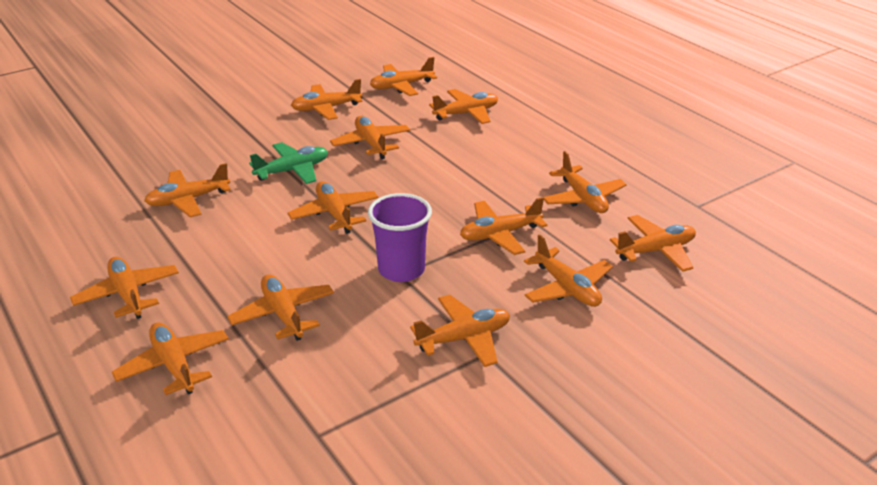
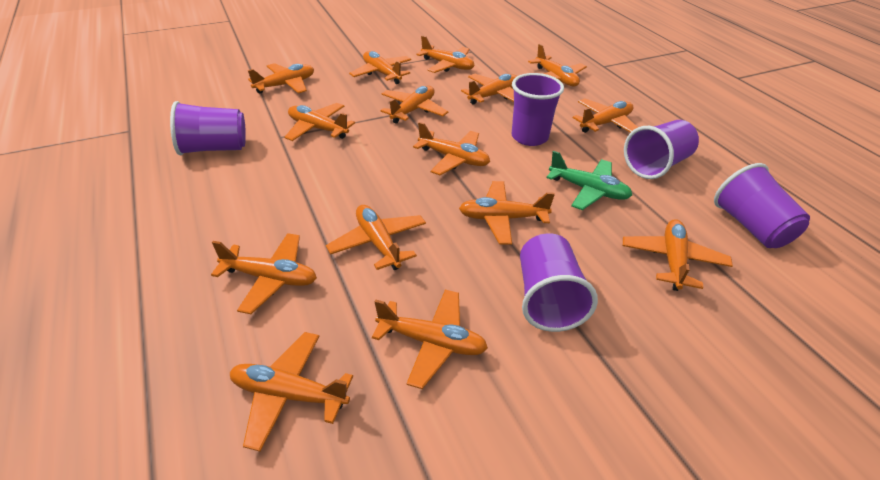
orange plane: [70,257,179,319] [112,323,229,395] [144,163,231,217] [227,275,334,341] [288,182,379,234] [291,79,363,120] [330,116,410,159] [370,57,437,96] [410,295,510,367] [429,89,498,124] [460,197,547,255] [524,234,613,307] [543,151,627,213] [610,215,696,272] = 14 -> [211,233,317,314] [230,332,353,452] [248,63,314,94] [284,103,355,141] [326,205,426,270] [349,51,411,84] [372,290,488,389] [381,86,448,124] [413,122,490,175] [416,36,475,73] [459,181,555,245] [461,74,517,105] [528,44,587,86] [573,98,638,133] [623,219,733,291] = 15
purple cup: [368,193,432,282] = 1 -> [170,101,246,155] [512,73,564,146] [520,233,598,332] [624,120,699,179] [714,163,810,248] = 5

